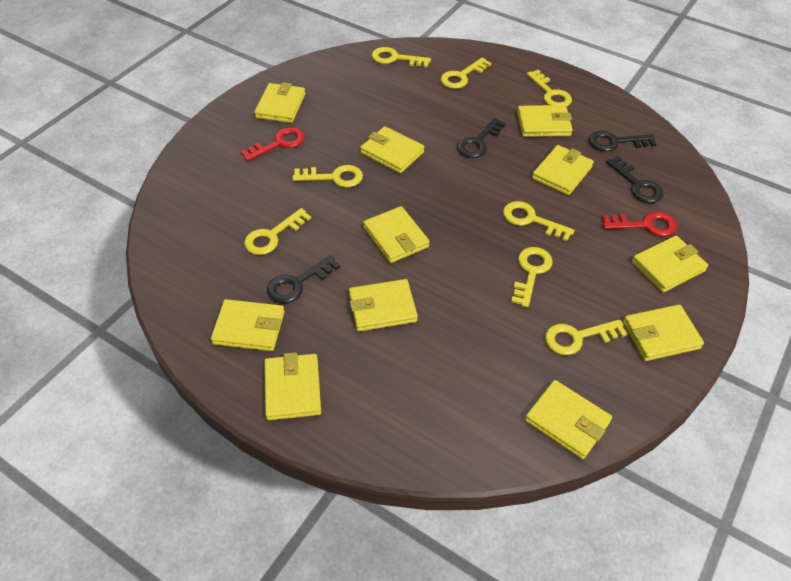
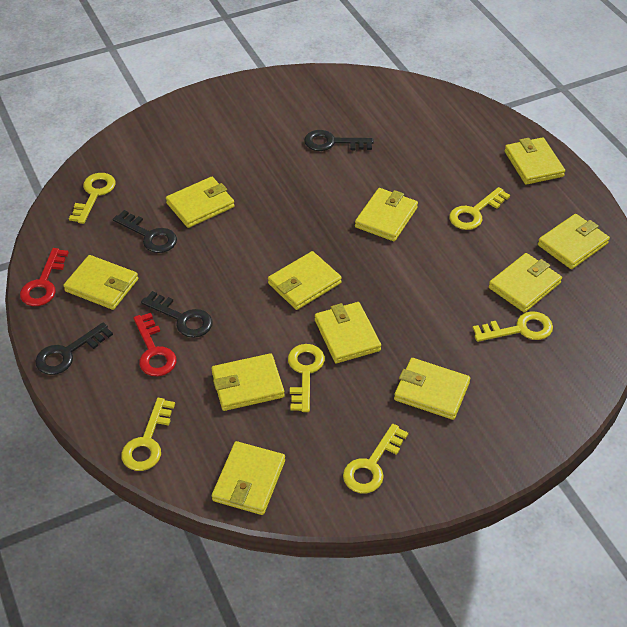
yellow key: [244,208,311,255] [292,165,363,187] [371,47,431,67] [441,57,492,89] [503,201,575,242] [511,247,553,308] [526,70,572,107] [545,319,627,355] = 8 -> [69,173,116,224] [121,398,175,471] [288,344,325,412] [343,424,408,493] [449,187,510,230] [473,311,553,342] = 6

